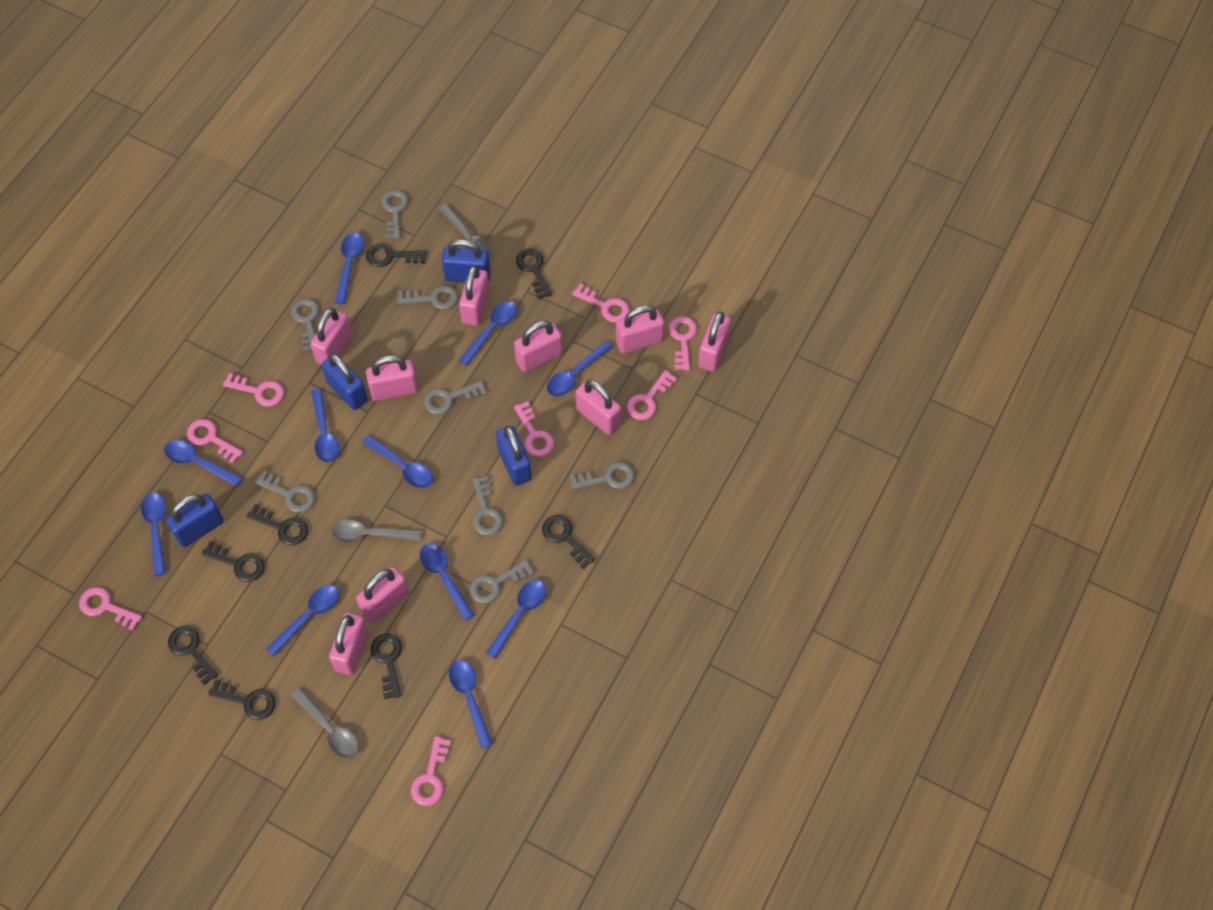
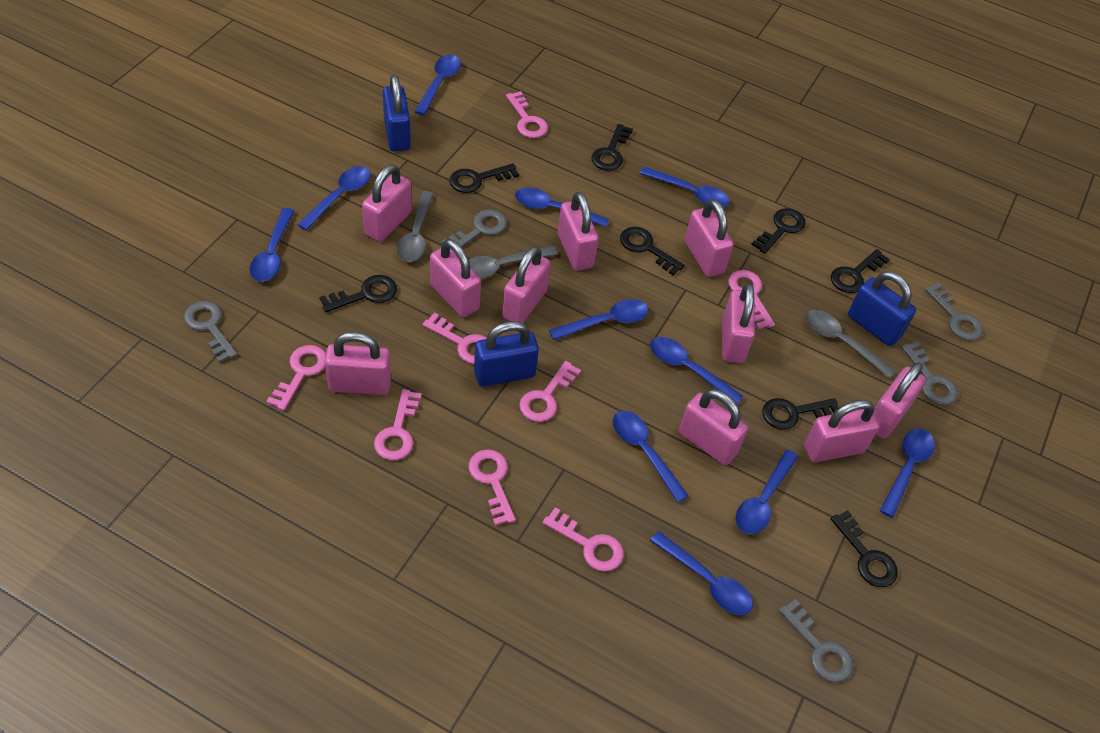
blue padlock: [166,494,224,547] [321,354,368,410] [442,239,491,283] [496,426,532,486] = 4 -> [383,75,411,152] [474,321,539,387] [848,271,916,346] = 3
grey key: [255,471,315,513] [291,299,319,352] [381,190,408,240] [397,285,459,310] [424,381,487,414] [470,560,534,603] [473,476,503,536] [570,462,635,490] = 8 -> [184,301,238,363] [441,209,507,247] [779,599,853,682] [901,341,958,405] [924,283,983,340] = 5
pink padlock: [310,308,353,365] [329,613,368,675] [356,567,409,623] [366,355,418,401] [459,266,490,326] [514,321,563,372] [576,380,621,435] [616,305,664,354] [698,312,731,372] = 9 -> [325,332,391,395] [362,164,412,242] [430,239,481,317] [502,246,551,323] [558,192,599,271] [679,389,748,465] [685,199,734,277] [722,283,755,363] [804,400,879,462] [874,362,926,439] = 10

